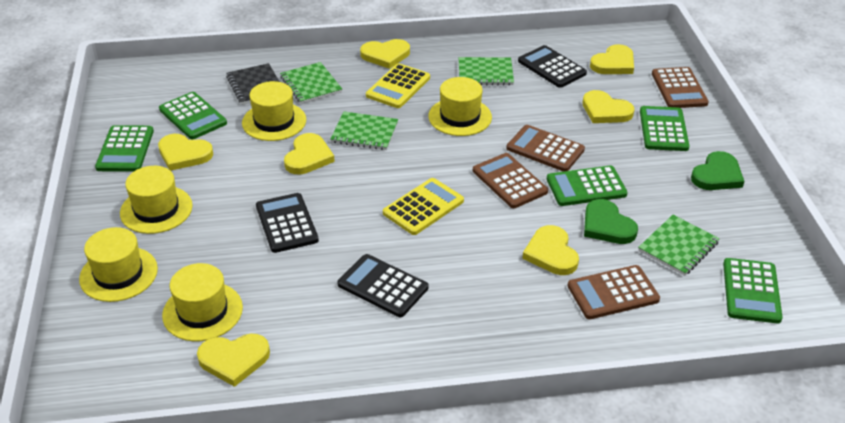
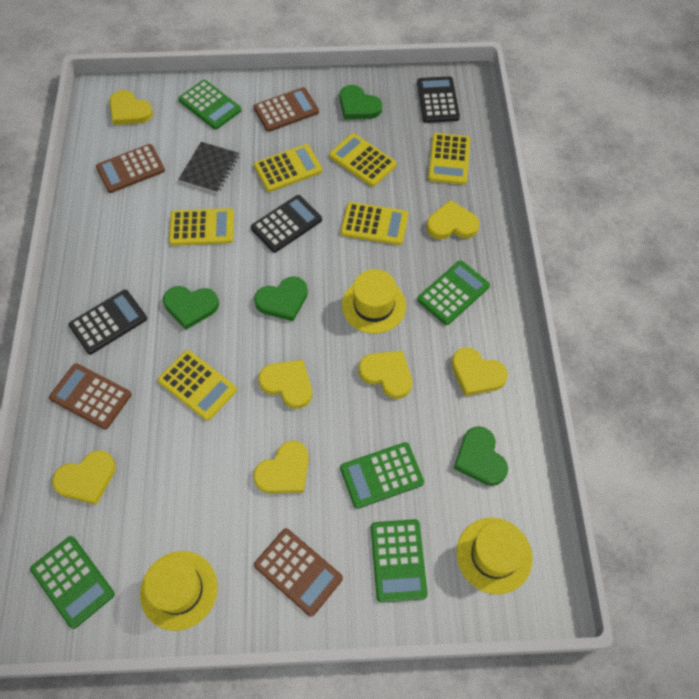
green heart: [584,199,638,244] [691,151,744,190] = 2 -> [163,286,219,330] [254,276,308,321] [339,85,382,119] [454,426,508,486] = 4
green notebook: [280,62,342,104] [330,111,398,150] [459,57,514,86] [638,215,720,276] = 4 -> none = 0
yellow calculator: [366,63,430,108] [383,178,464,235] = 2 -> [158,350,237,421] [169,208,234,246] [254,144,322,192] [329,133,397,187] [341,202,408,245] [428,133,470,185] = 6
yellow hat: [79,227,158,302] [120,166,193,234] [162,263,243,341] [242,81,306,141] [428,77,492,136] = 5 -> [140,551,218,631] [342,269,406,334] [457,518,532,594] = 3

